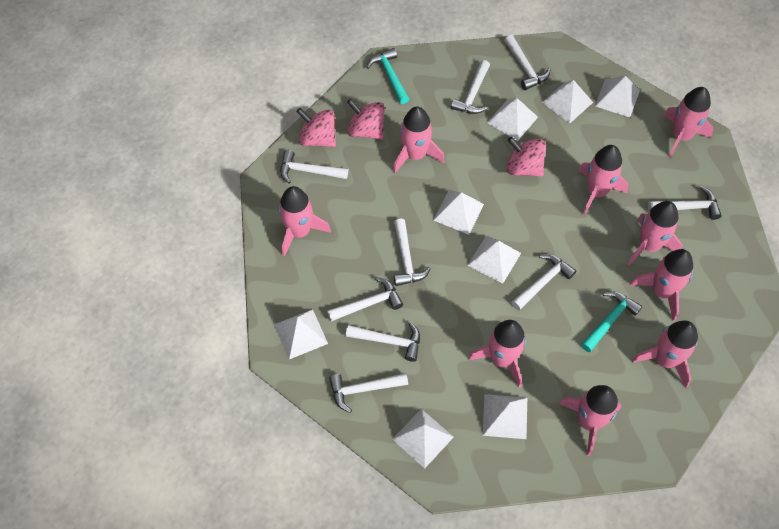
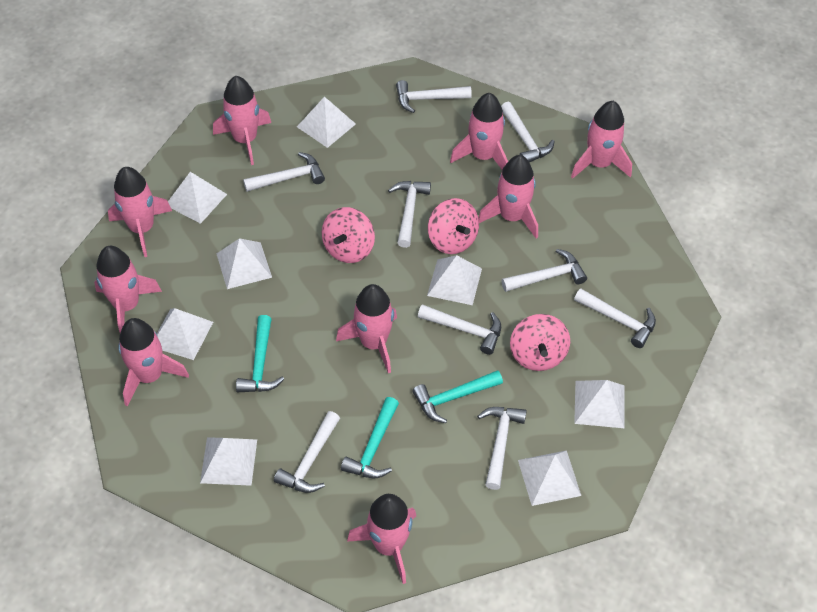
turquoise hammer: [366,48,409,104] [581,291,642,352] = 2 -> [236,315,284,392] [341,397,399,478] [412,370,503,423] = 3

